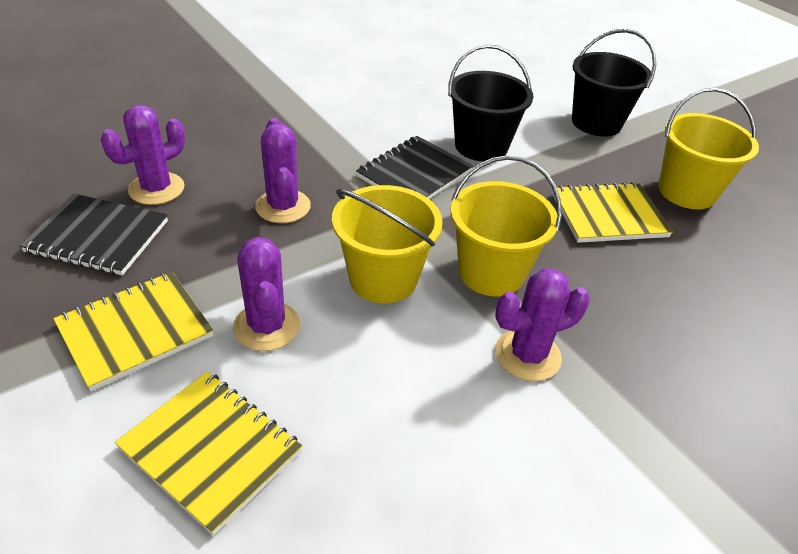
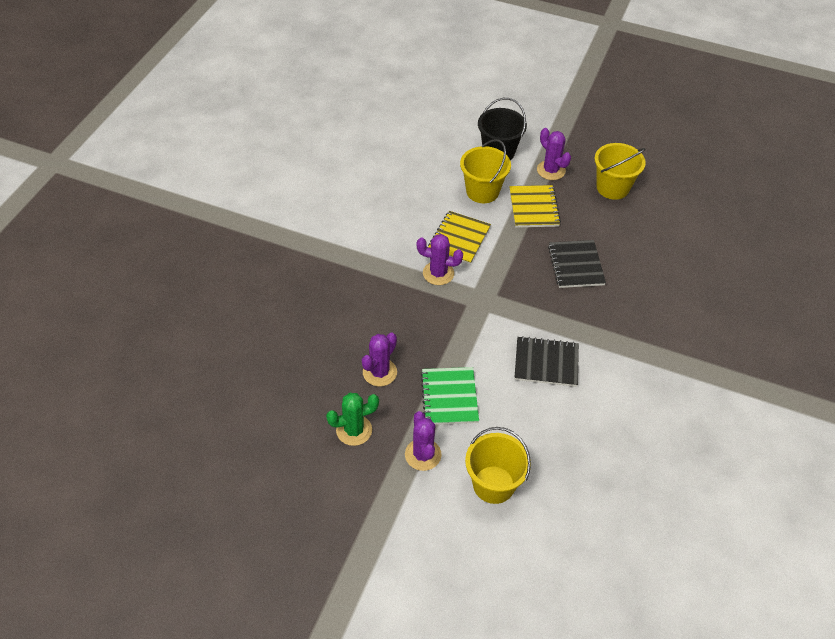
black bucket: [448,44,534,162] [572,29,656,136] = 2 -> [478,98,527,160] = 1
green cactus: none = 0 -> [326,393,379,446] = 1
green notebook: none = 0 -> [421,367,479,425] = 1
yellow notebook: [53,272,214,391] [115,371,302,536] [552,182,673,243] = 3 -> [428,211,491,264] [509,185,561,227] = 2

